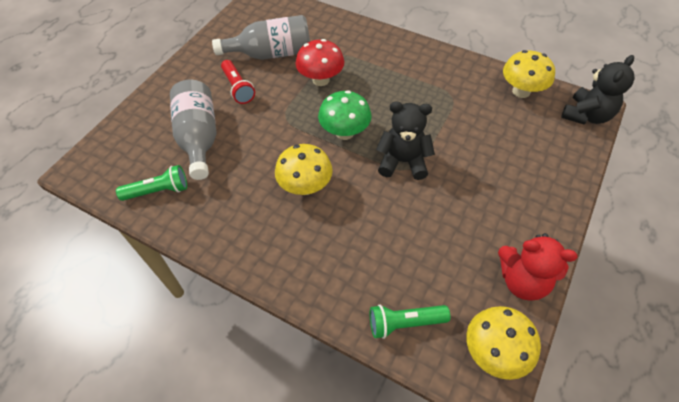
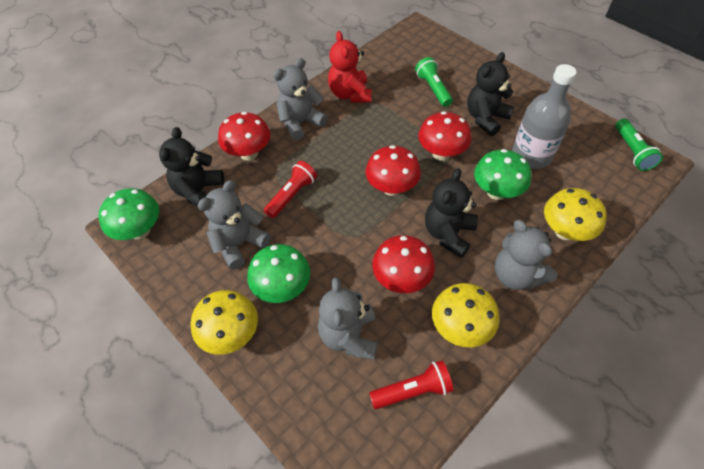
black teddy bear: [376,101,435,180] [561,55,634,124] = 2 -> [159,127,224,206] [425,168,478,258] [467,52,514,136] = 3
green mushroom: [318,90,372,140] = 1 -> [99,188,159,240] [247,244,310,303] [474,149,531,200] = 3
grey bottle: [170,80,216,180] [212,15,310,60] = 2 -> [512,64,576,169] = 1
grey teddy bear: none = 0 -> [198,180,271,270] [273,58,328,141] [318,277,377,360] [495,220,557,290] = 4
red flashlight: [221,60,255,104] = 1 -> [264,161,317,218] [369,360,454,409] = 2
red mushroom: [295,39,344,86] = 1 -> [218,112,270,161] [366,145,421,196] [372,235,435,293] [418,111,471,161] = 4

